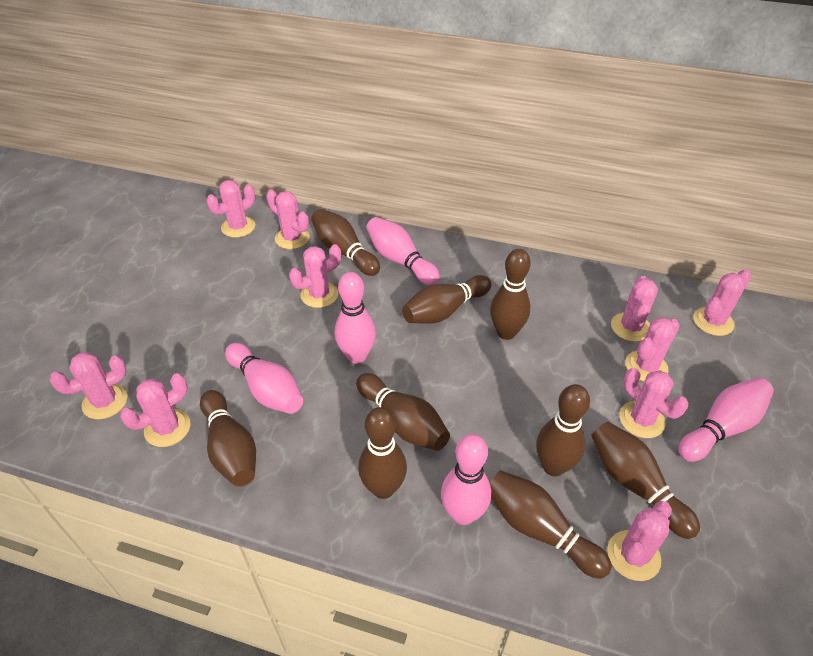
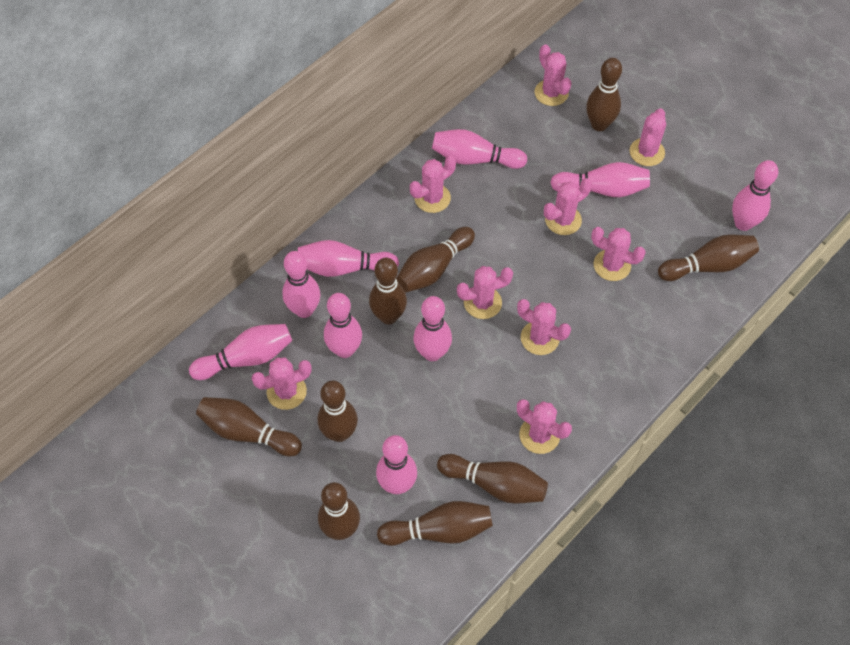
pink bowling pin: [225,343,303,414] [335,272,376,364] [366,217,440,285] [441,434,491,525] [678,378,774,462] = 5 -> [189,324,292,380] [282,251,320,318] [298,240,399,277] [324,293,362,358] [376,435,417,494] [413,296,452,361] [432,129,527,169] [550,162,650,197] [732,160,778,231] = 9
pink cactus: [49,352,128,419] [120,373,191,447] [207,180,255,238] [266,189,310,249] [289,244,341,308] [607,501,672,581] [611,276,658,342] [619,368,688,438] [625,317,680,382] [693,269,751,336] = 10 -> [252,357,312,410] [410,155,456,213] [457,266,513,319] [517,299,571,355] [517,399,572,454] [534,44,572,106] [544,178,592,235] [591,227,646,281] [630,108,666,166] = 9

